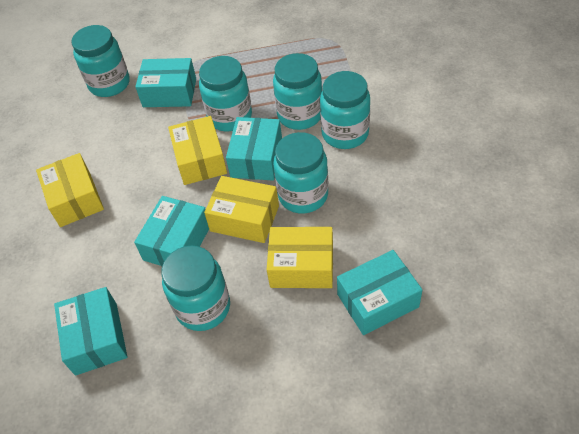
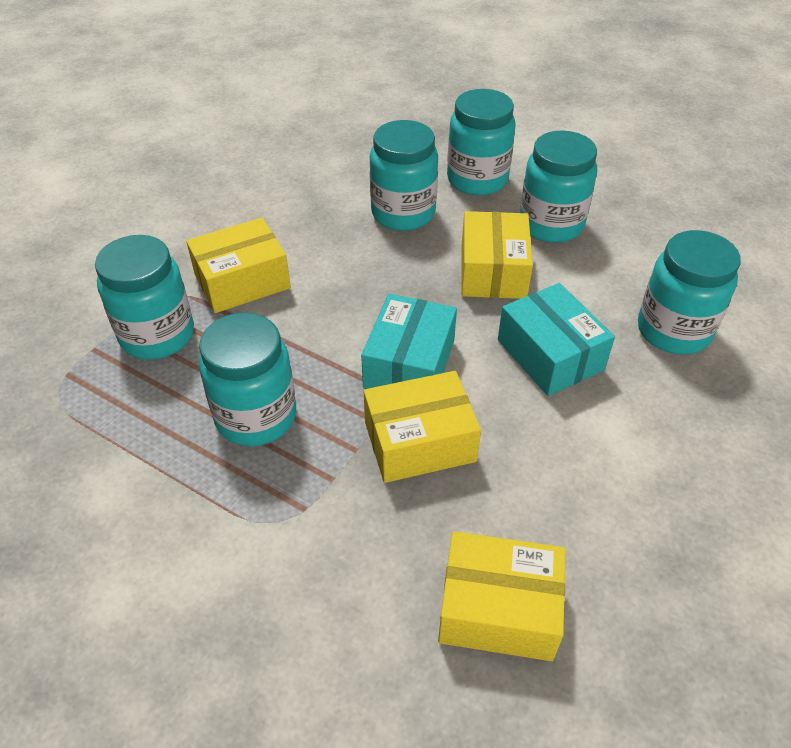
turquoise box: [54,287,127,376] [134,196,209,266] [135,58,196,107] [226,117,282,181] [337,250,422,335] = 5 -> [361,294,457,389] [498,283,615,396] = 2

